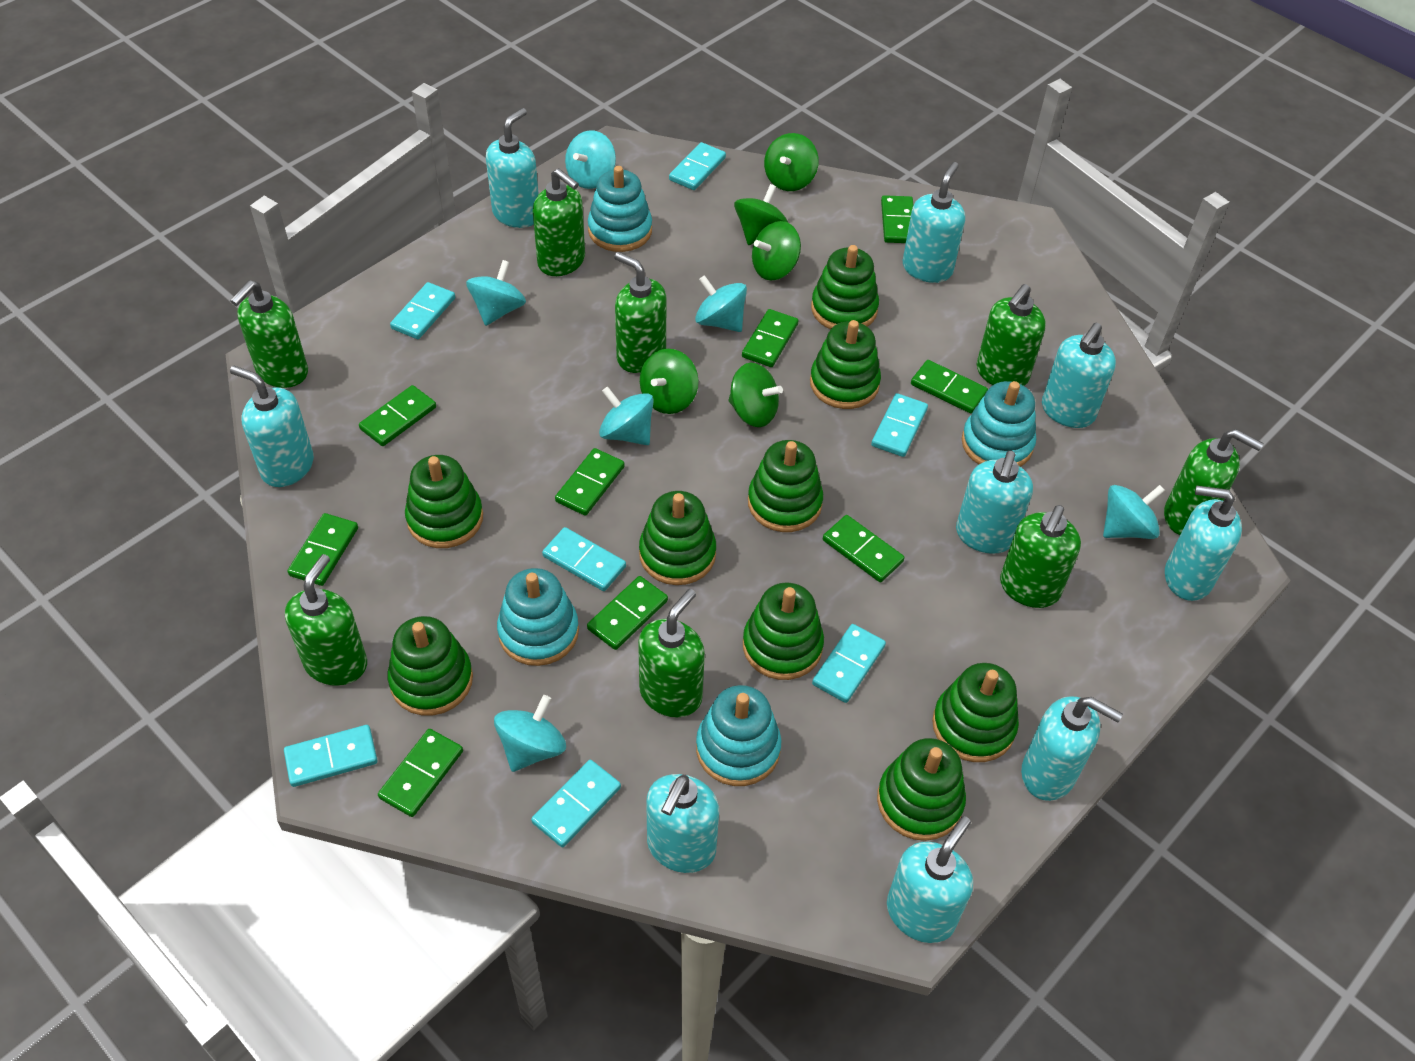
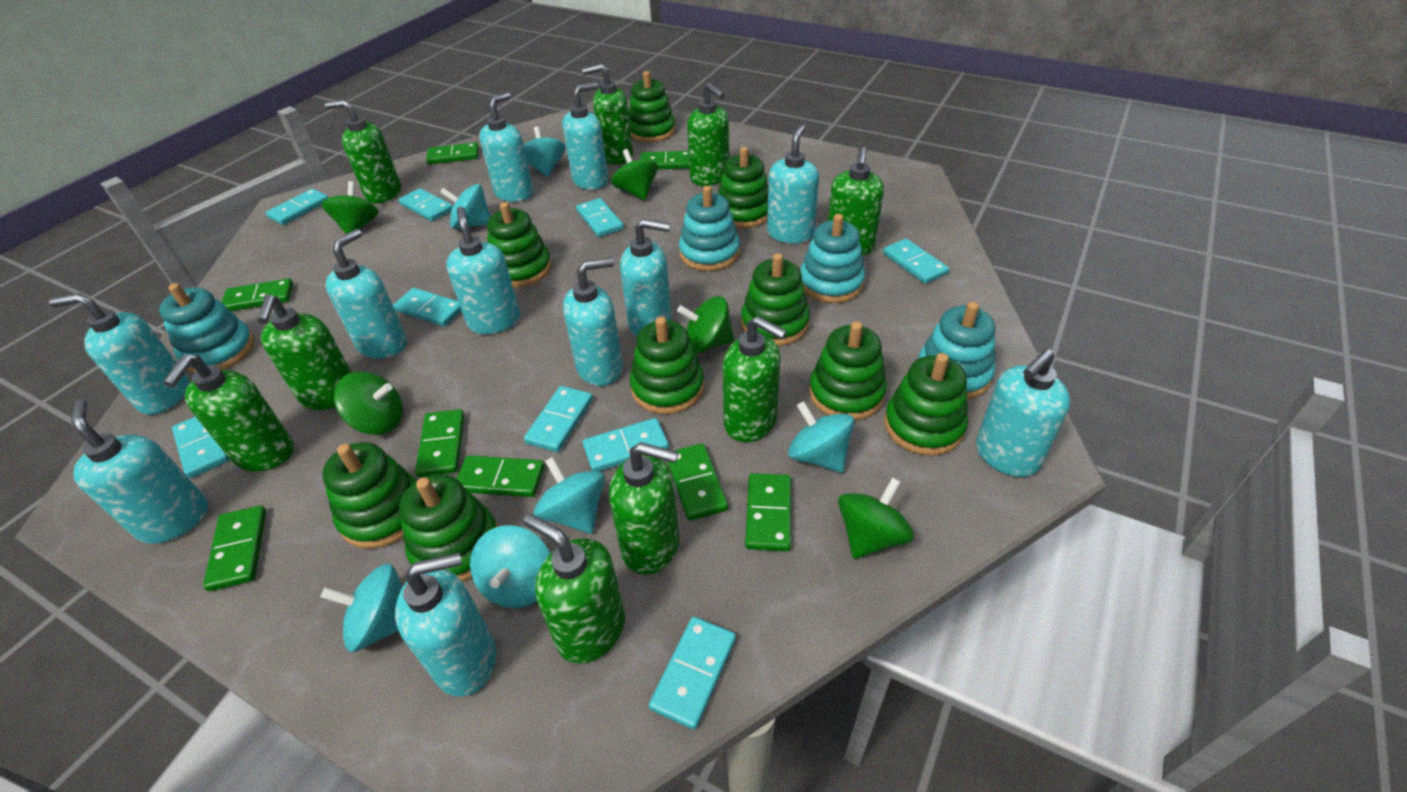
green domino: [287,513,358,586] [359,385,436,446] [378,729,463,817] [555,448,625,516] [587,576,668,650] [742,309,799,367] [823,515,904,582] [881,195,914,243] [911,360,988,414] = 9 -> [203,505,266,591] [221,278,293,311] [415,409,464,477] [426,142,479,165] [456,455,544,497] [640,151,689,170] [667,444,728,521] [745,473,791,552] = 8
green soap dispenser: [230,280,308,388] [285,554,367,686] [533,168,585,276] [614,252,667,373] [638,589,705,718] [977,284,1046,386] [1000,505,1081,608] [1164,429,1264,535] = 8 -> [163,354,294,471] [257,294,352,410] [325,100,401,203] [523,514,625,664] [582,64,633,165] [609,442,679,575] [687,83,729,186] [722,316,787,442] [828,147,884,256] = 9
turquoise domino: [284,725,378,787] [390,282,455,339] [531,760,621,847] [542,527,626,591] [669,142,726,190] [812,624,886,703] [871,393,928,457] = 7 -> [172,417,230,478] [266,189,328,225] [393,288,462,326] [399,188,453,221] [524,386,593,452] [576,198,624,237] [583,418,669,472] [649,617,736,730] [883,239,949,284] = 9
turquoise soap dispenser: [230,366,314,487] [486,108,539,228] [646,774,719,873] [887,816,973,943] [903,162,965,283] [956,451,1033,554] [1021,696,1123,801] [1042,323,1116,428] [1165,485,1242,601] = 9 -> [49,293,189,415] [71,399,208,544] [325,229,407,359] [395,552,496,696] [446,207,520,334] [479,92,534,202] [562,82,609,190] [563,257,623,386] [620,219,672,337] [767,124,819,244] [976,349,1070,477] = 11

